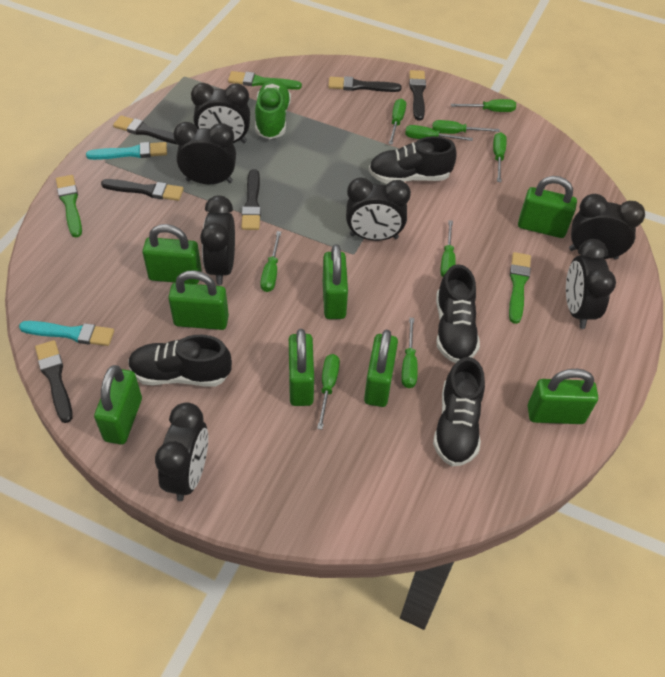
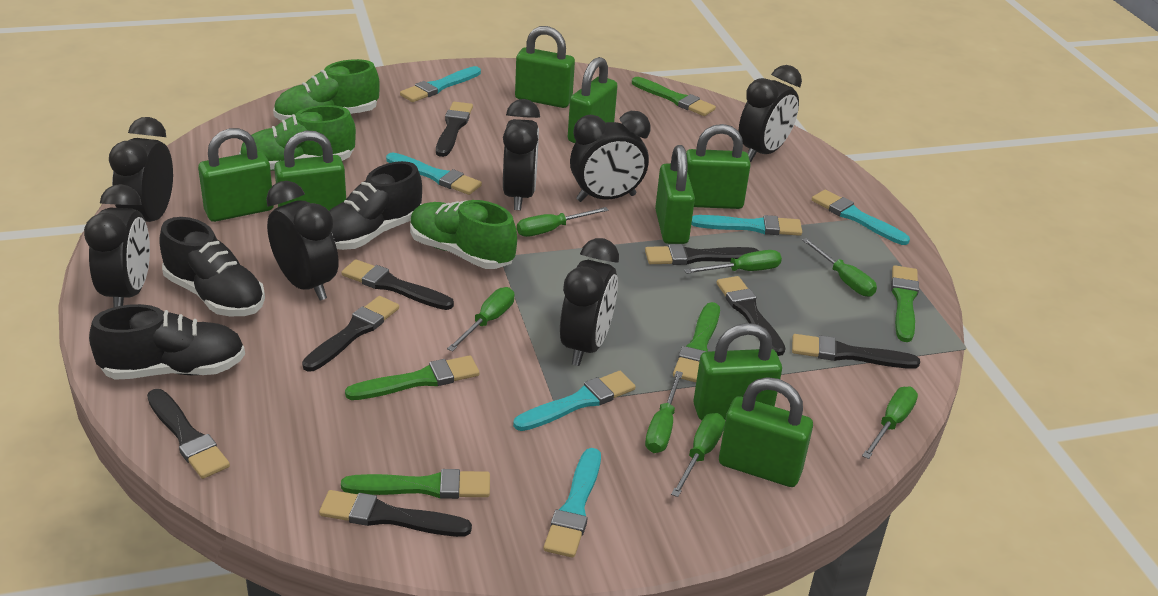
black brush: [35,340,73,423] [101,179,184,201] [113,116,178,145] [241,169,261,230] [328,76,402,92] [409,70,426,121] = 6 -> [147,389,230,479] [302,296,399,371] [319,490,472,537] [341,259,454,310] [436,102,473,157] [645,244,759,265] [716,276,786,356] [792,334,920,369] = 8
black shoe: [128,335,232,387] [369,136,457,184] [433,357,485,466] [436,264,480,363] = 4 -> [89,304,245,380] [159,217,265,316] [329,161,422,250] = 3
green brush: [56,175,82,238] [228,71,302,90] [509,252,531,324] = 3 -> [341,469,490,499] [345,355,480,400] [632,77,716,116] [673,302,720,382] [891,265,919,342] = 5
green screwdriver: [260,231,281,292] [317,354,340,430] [389,99,406,145] [401,318,418,388] [405,125,473,141] [432,120,500,134] [441,220,456,277] [451,99,516,112] [493,132,507,182] = 9 -> [447,287,514,352] [517,207,609,237] [645,371,683,453] [671,413,725,497] [684,250,782,274] [802,238,877,297] [862,386,918,459] = 7
green shoe: [255,79,291,139] = 1 -> [239,105,356,171] [273,59,380,121] [410,200,517,269] = 3
turquoise brush: [19,321,114,346] [86,142,167,160] = 2 -> [386,153,482,195] [400,66,481,102] [513,371,636,431] [544,448,601,558] [691,215,802,236] [812,190,910,245] = 6

